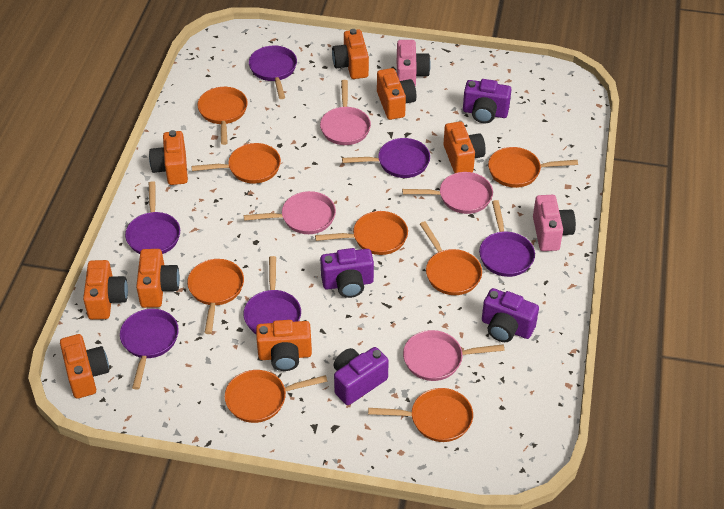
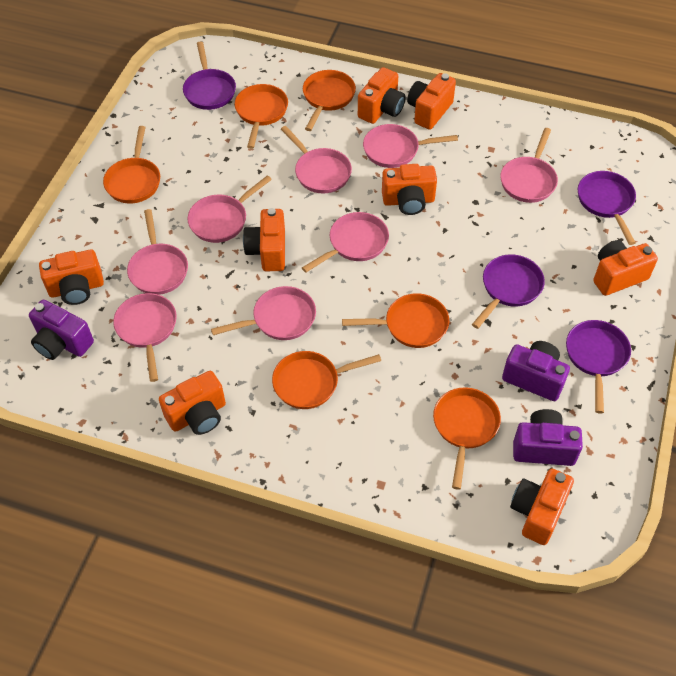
orange pan: [187,259,244,334] [191,143,281,184] [197,87,248,145] [225,370,327,423] [315,211,408,255] [368,388,473,442] [420,221,482,295] [488,147,578,188] = 8 -> [103,126,160,204] [235,84,288,149] [272,351,381,409] [303,70,356,131] [342,293,449,348] [433,387,501,490] = 6
pink camera: [397,40,431,86] [533,195,576,251] = 2 -> none = 0
pink pan: [244,191,336,234] [320,80,371,145] [402,172,493,214] [403,330,505,381] = 4 -> [113,293,177,382] [127,209,188,295] [187,175,272,243] [211,286,316,340] [281,126,352,193] [302,212,389,273] [363,124,458,168] [500,128,558,203] = 8
purple camera: [320,248,374,298] [334,347,389,405] [463,79,512,123] [482,288,539,342] = 4 -> [29,300,94,360] [502,341,570,401] [513,409,583,466] = 3
purple pan: [120,309,179,389] [125,181,180,254] [243,256,301,334] [249,45,297,99] [342,138,430,178] [479,200,535,277] = 6 -> [183,41,236,110] [472,254,545,329] [566,320,631,414] [578,171,636,245] = 4

